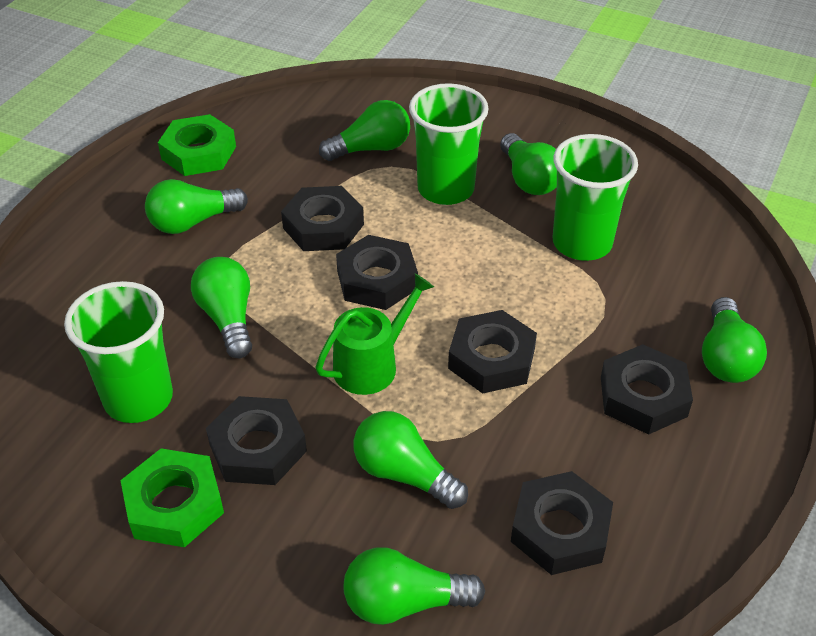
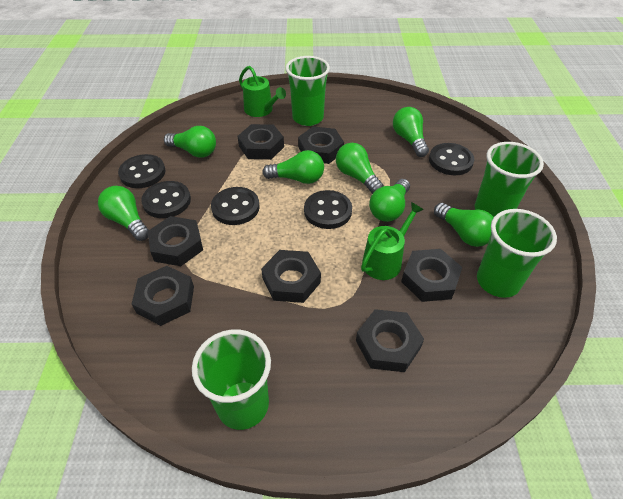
black button: none = 0 -> [118,154,165,188] [141,181,191,218] [211,187,260,225] [304,190,352,229] [429,143,474,175] = 5
black nut: [206,396,307,485] [281,186,364,251] [336,235,418,310] [448,310,537,394] [511,471,613,575] [601,344,693,435] = 6 -> [132,266,194,326] [148,216,203,266] [237,124,284,160] [261,250,321,303] [298,126,344,164] [356,309,424,372] [401,249,462,302] = 7
green cup: [64,281,173,423] [409,83,489,205] [553,134,638,261] = 3 -> [192,329,271,430] [286,56,330,126] [475,142,544,217] [477,209,557,298] = 4
green nut: [120,448,224,547] [158,114,236,176] = 2 -> none = 0
green watering can: [316,273,434,395] = 1 -> [239,66,286,117] [361,202,424,280] = 2

